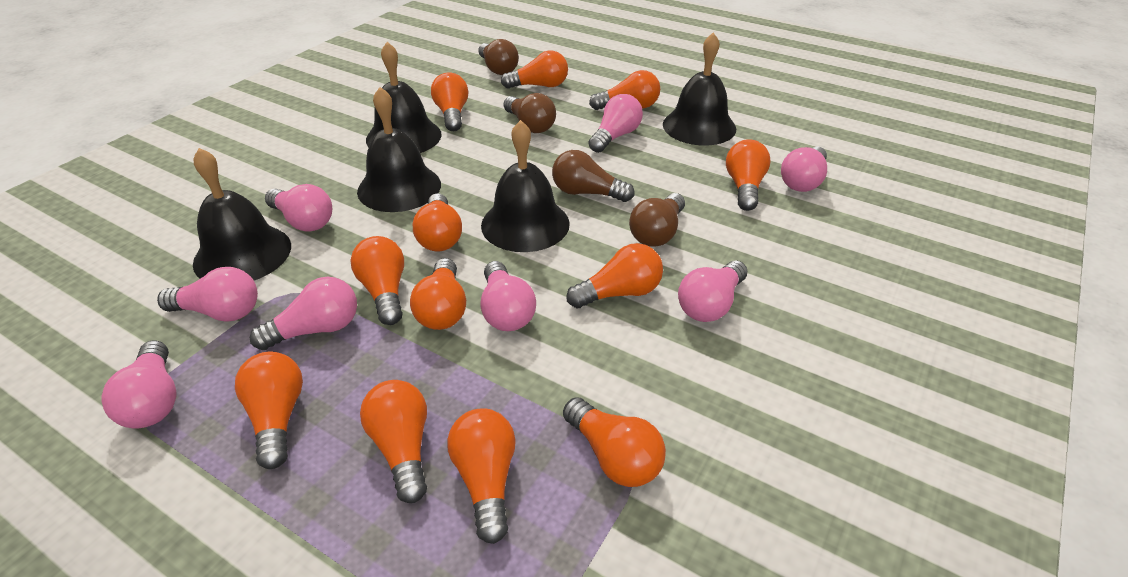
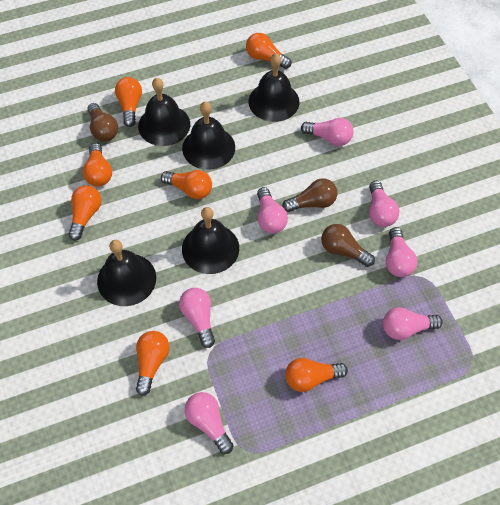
brown light bulb: [479,39,519,75] [504,93,556,133] [552,150,635,202] [629,193,685,247] = 4 -> [88,103,118,141] [282,178,337,212] [321,224,375,267] = 3
orange light bulb: [235,352,303,469] [350,236,404,325] [360,380,427,503] [410,258,466,330] [413,193,462,251] [431,72,468,131] [447,408,516,544] [501,50,568,89] [563,397,666,487] [566,243,663,308] [589,70,660,110] [726,139,770,211] = 12 -> [68,185,102,241] [83,143,112,187] [115,77,142,127] [136,331,170,396] [161,170,212,199] [246,33,291,69] [285,358,348,392] = 7
pink light bulb: [101,340,176,428] [157,267,258,321] [250,277,357,350] [265,184,332,232] [481,261,536,331] [588,94,643,153] [678,260,747,322] [781,146,827,192] = 8 -> [179,288,215,348] [185,392,234,454] [257,187,288,234] [301,118,354,146] [369,181,399,227] [383,307,443,340] [386,227,417,277] = 7

